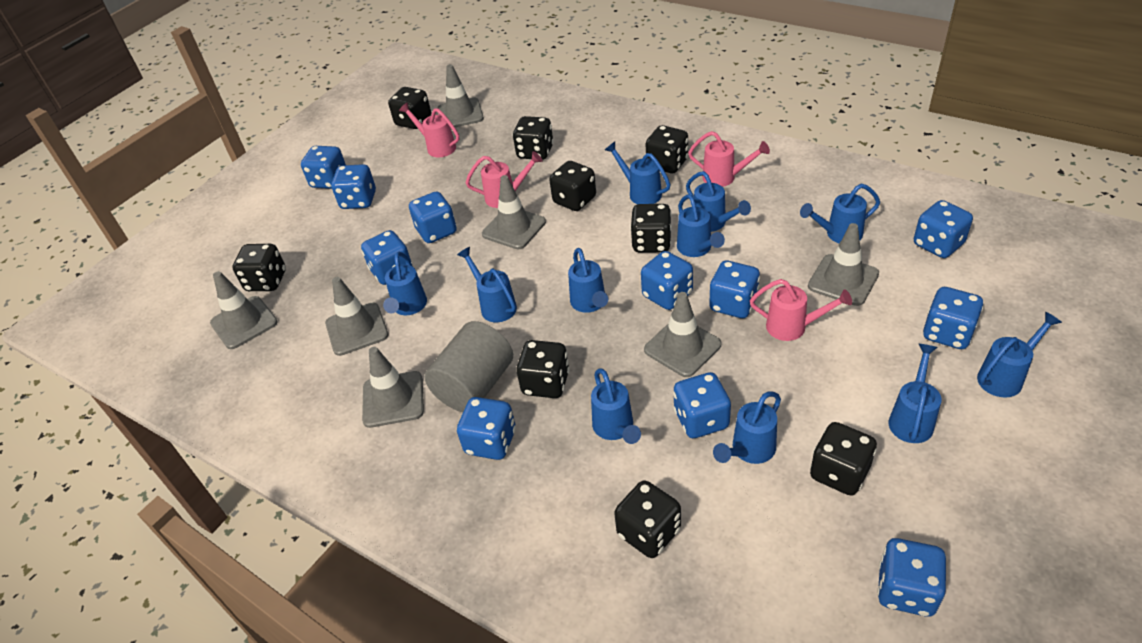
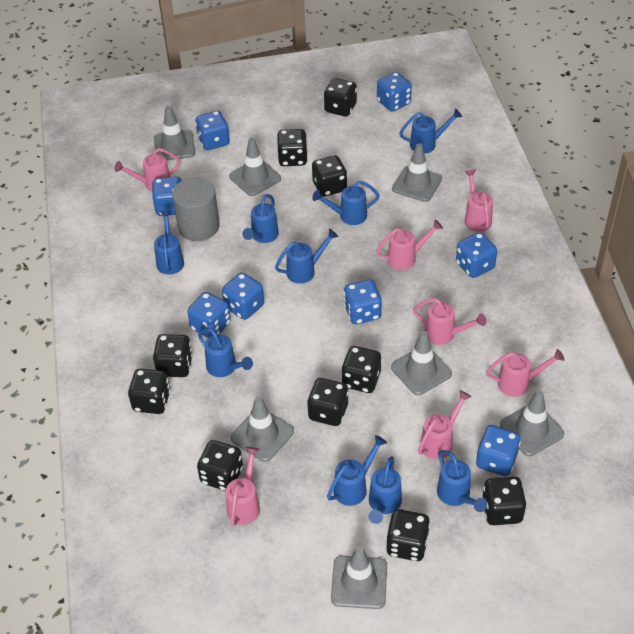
black dice: [233,244,286,291] [388,87,431,129] [513,116,554,160] [516,340,570,398] [549,161,596,211] [614,480,681,558] [630,204,672,252] [646,125,688,173] [810,422,877,496] = 9 -> [128,369,171,414] [153,334,193,377] [197,440,243,491] [277,129,307,166] [307,378,349,426] [312,155,347,197] [324,78,357,116] [341,346,381,393] [386,509,430,561] [482,477,526,525] = 10
blue dice: [301,146,346,189] [331,164,376,209] [361,230,412,285] [409,191,456,243] [457,397,516,460] [641,251,693,310] [673,372,731,438] [709,261,760,318] [877,538,946,617] [914,200,973,258] [923,287,984,349] = 11 -> [152,176,182,216] [187,292,231,338] [195,111,230,150] [222,273,264,320] [343,279,382,324] [377,72,412,112] [456,232,497,278] [476,425,521,476] = 8
blue watering can: [383,252,427,315] [457,247,517,322] [568,248,608,313] [591,368,641,444] [605,142,671,204] [677,194,725,257] [686,171,751,232] [713,391,781,464] [800,184,880,243] [889,344,942,443] [977,312,1062,398] = 11 -> [154,210,184,275] [198,328,253,377] [242,194,279,243] [275,229,338,284] [312,181,380,225] [327,435,387,506] [368,456,402,524] [399,108,462,154] [437,450,487,512] = 9
pink watering can: [399,102,459,157] [466,151,543,208] [688,131,770,187] [750,279,852,341] = 4 -> [114,148,180,191] [226,447,260,526] [376,219,443,270] [413,298,486,345] [418,390,471,460] [465,169,493,232] [486,349,564,397] = 7

